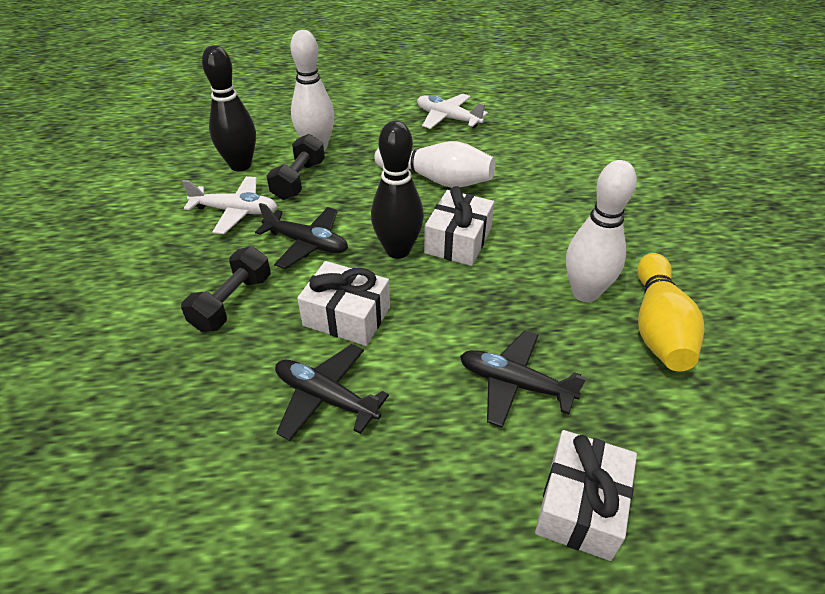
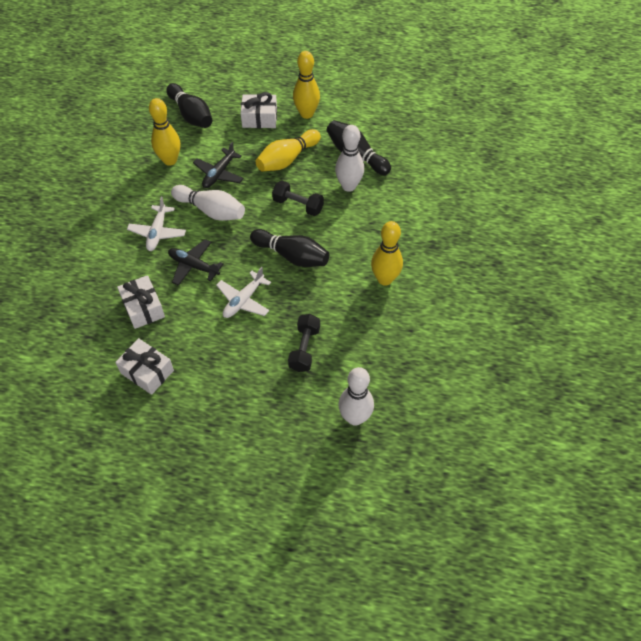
black bowling pin: [202,45,256,172] [371,121,424,259] = 2 -> [166,83,212,128] [250,229,329,267] [327,120,391,175] = 3
black plane: [255,203,348,269] [275,344,389,441] [460,330,586,428] = 3 -> [168,239,224,286] [193,142,244,188] = 2
yellow bowling pin: [637,253,704,371] = 1 -> [149,98,180,166] [256,129,321,172] [293,51,320,119] [371,221,403,286] = 4

